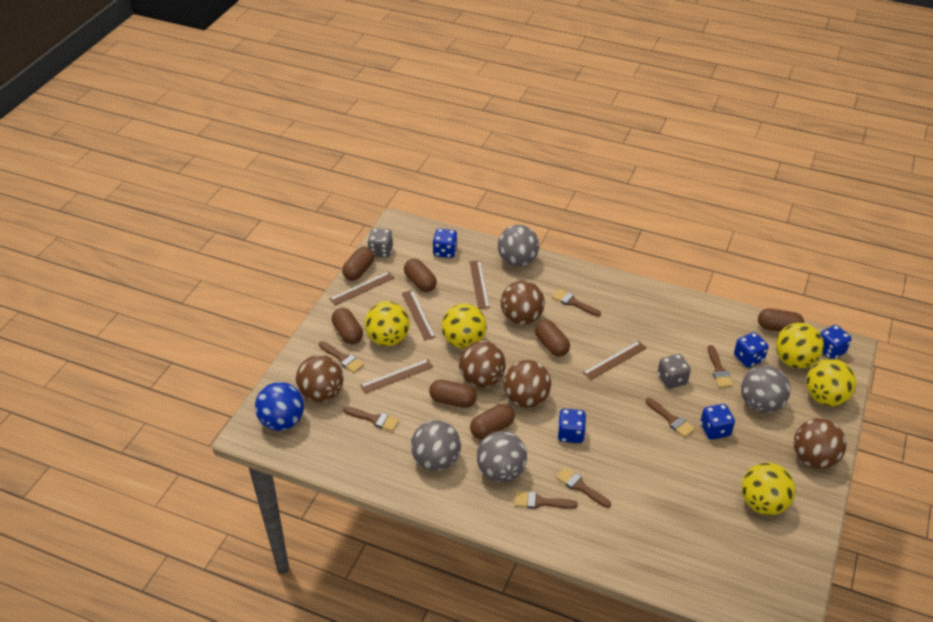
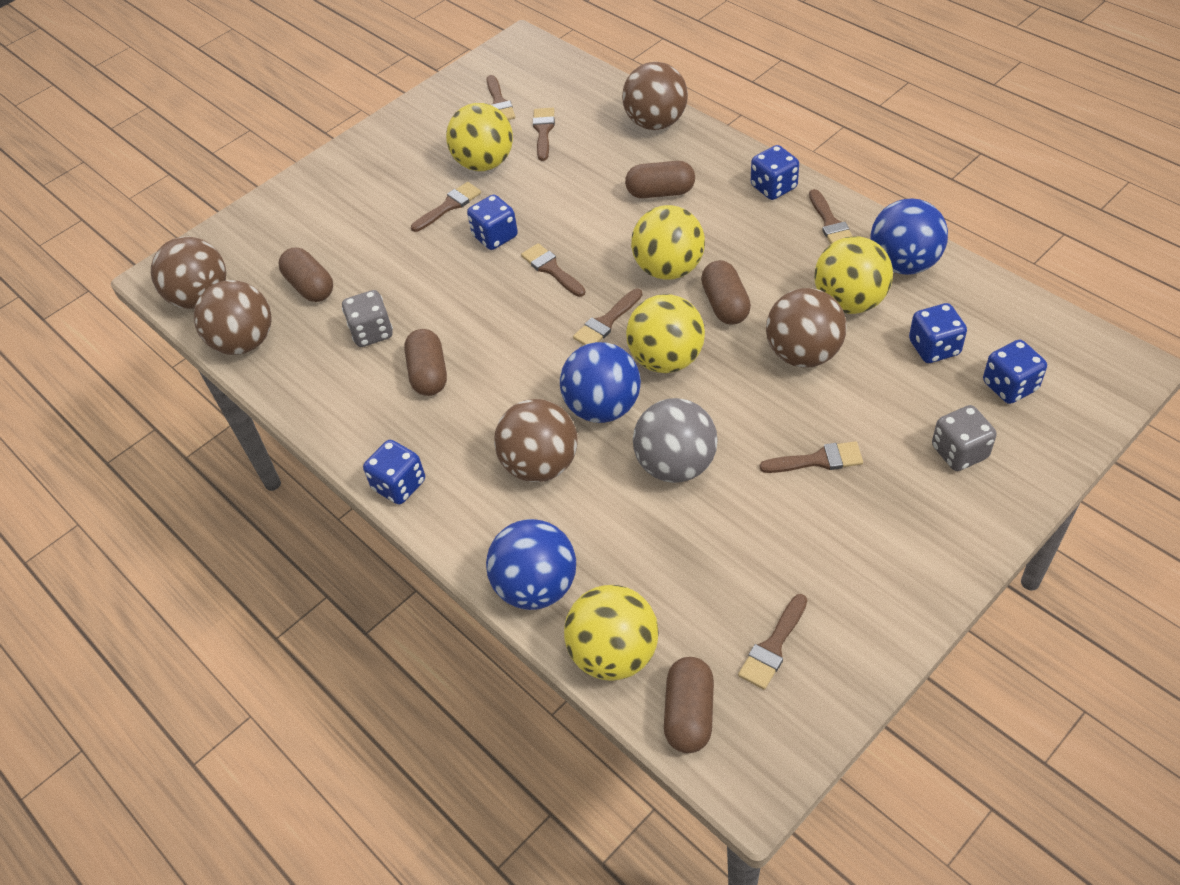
blue ball: [255,382,304,431] = 1 -> [486,519,576,610] [560,342,641,423] [870,198,948,275] = 3
brown brush: [319,341,364,373] [343,406,399,431] [515,491,578,509] [552,289,601,316] [556,467,611,508] [646,398,695,438] [708,345,733,388] = 7 -> [411,182,481,232] [487,75,515,120] [521,243,585,297] [533,108,555,161] [573,289,642,345] [738,594,807,690] [760,441,863,473] [809,189,853,244] = 8
brown capsule: [332,308,363,344] [342,247,374,281] [404,259,437,292] [429,380,477,408] [470,404,515,439] [535,320,570,356] [758,308,805,332] = 7 -> [279,247,333,302] [404,329,447,396] [625,161,695,198] [664,657,714,753] [701,260,751,324] = 5
brown ruler: [330,271,394,306] [360,359,433,394] [402,290,435,340] [470,261,490,309] [583,341,646,380] = 5 -> none = 0
grey ball: [411,420,461,471] [476,431,527,482] [498,225,539,266] [741,365,791,413] = 4 -> [633,398,718,483] = 1

